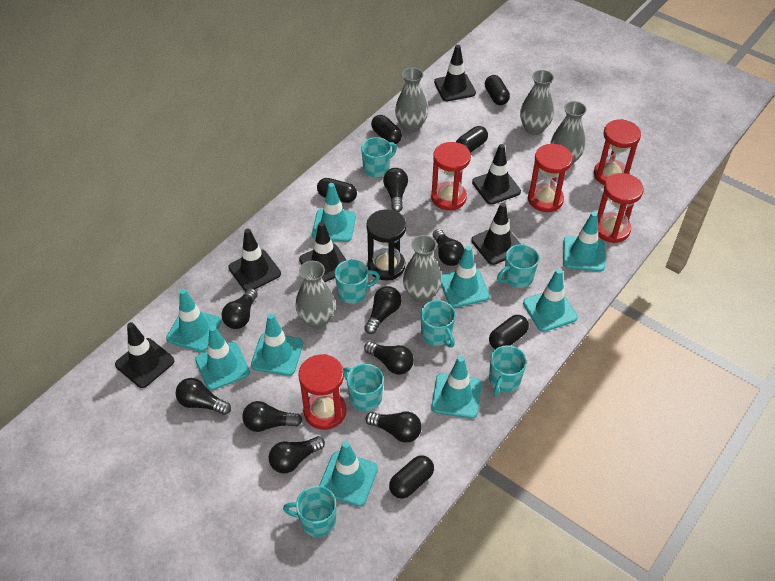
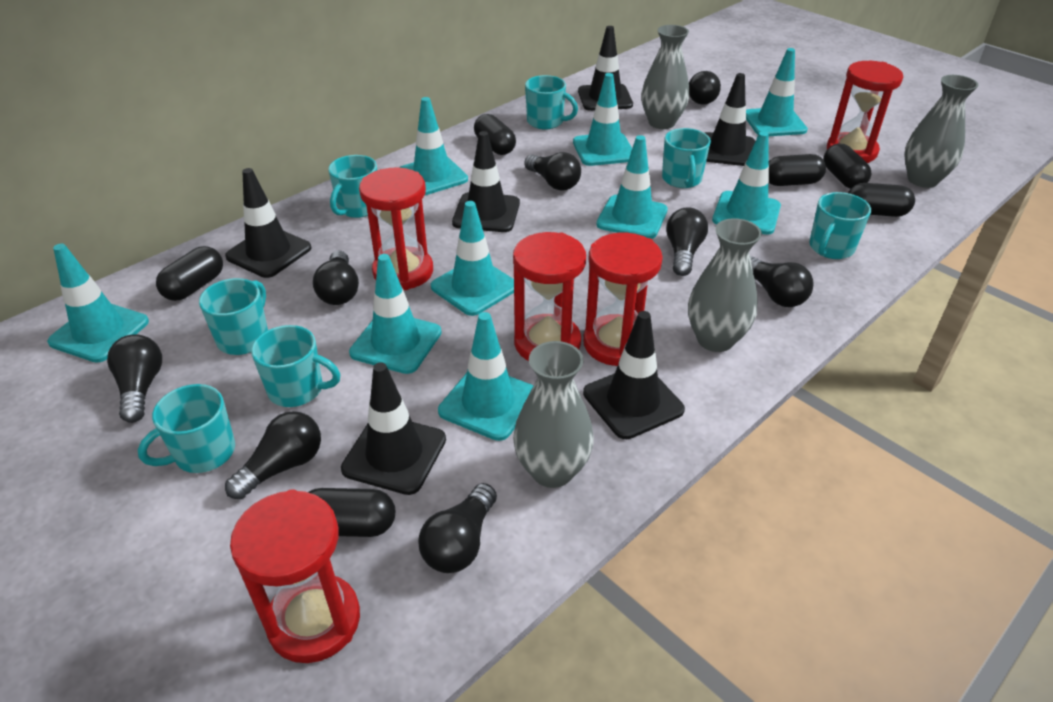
black hourglass: [366,209,406,280] = 1 -> none = 0
black light bulb: [176,378,231,415] [222,288,258,329] [242,401,303,432] [269,436,325,473] [364,286,401,334] [364,341,414,375] [365,411,422,443] [383,168,408,212] [433,229,464,266] = 9 -> [107,334,162,423] [225,411,321,499] [313,251,359,305] [418,483,497,573] [524,152,581,191] [666,207,708,276] [689,71,721,105] [750,256,813,307] = 8
grey vase: [295,261,335,329] [395,67,428,133] [403,235,442,303] [520,70,554,135] [551,101,587,166] = 5 -> [513,341,594,488] [641,25,689,129] [688,218,762,352] [904,75,978,188] = 4

